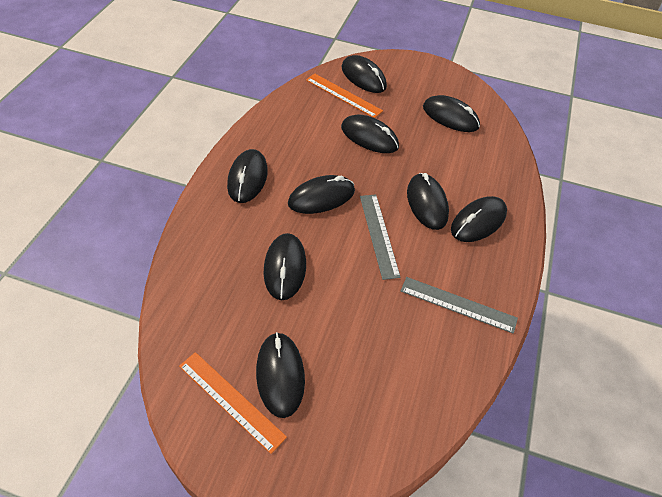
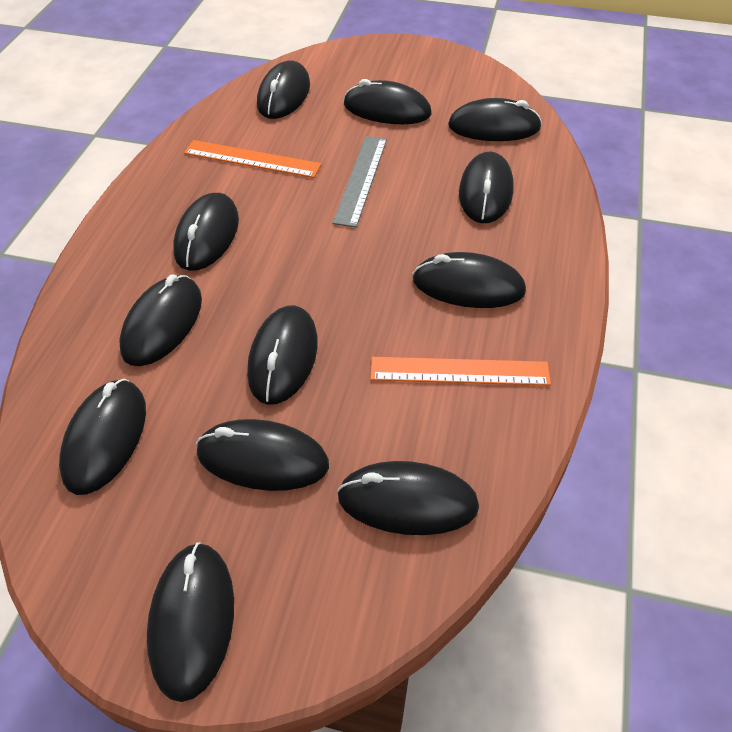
black mouse: [227,149,268,203] [256,332,305,418] [264,233,306,300] [288,175,355,214] [341,115,399,153] [342,55,387,93] [407,173,449,230] [423,95,480,132] [451,196,507,242] = 9 -> [59,379,146,495] [119,275,202,366] [147,542,234,702] [173,193,239,271] [196,419,329,491] [247,305,318,405] [257,61,310,119] [337,461,479,535] [344,79,432,124] [413,252,526,308] [448,98,542,141] [459,152,514,223] = 12
grey ruler: [360,194,401,280] [401,277,518,334] = 2 -> [333,136,387,228] = 1

